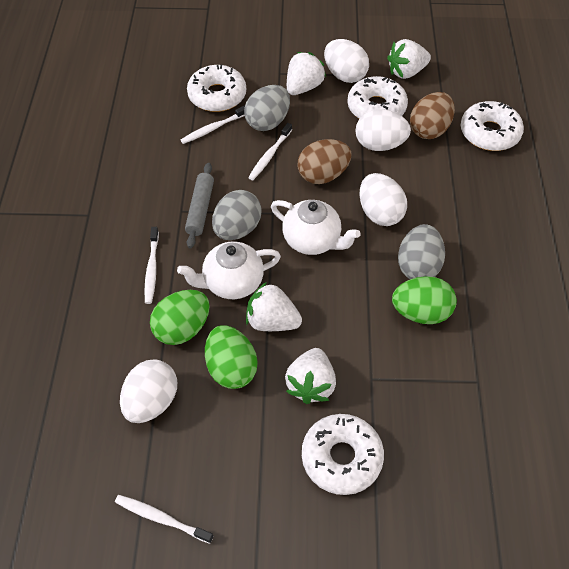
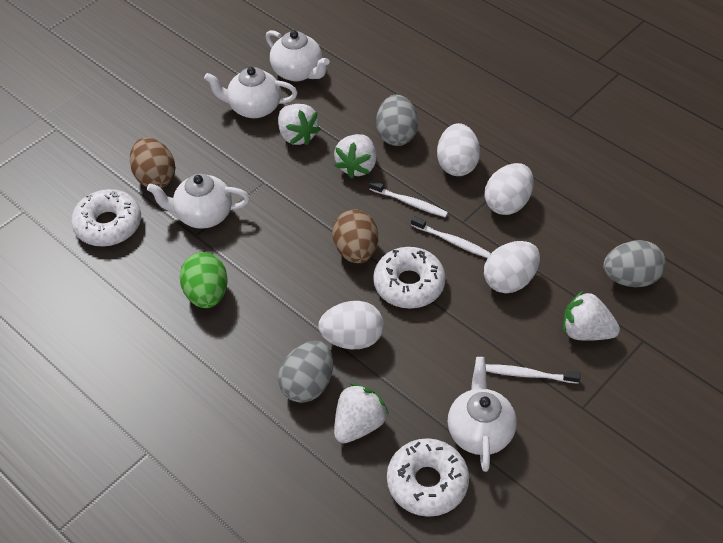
green egg: [150,290,210,345] [205,325,257,389] [392,276,457,324] = 3 -> [179,252,228,308] = 1
grey rolling pin: [185,163,214,248] = 1 -> none = 0
white donut: [187,65,246,112] [302,414,384,495] [347,76,408,119] [461,101,524,151] = 4 -> [71,189,141,247] [373,247,446,308] [387,438,469,517] = 3
white teapot: [177,241,281,299] [271,200,361,255] = 2 -> [147,174,250,229] [204,67,298,118] [266,30,330,81] [448,357,517,472] = 4
white toothbrush: [115,495,213,544] [144,227,159,304] [181,105,245,144] [248,123,292,180] = 4 -> [369,180,448,217] [411,216,491,258] [486,364,581,384] = 3

